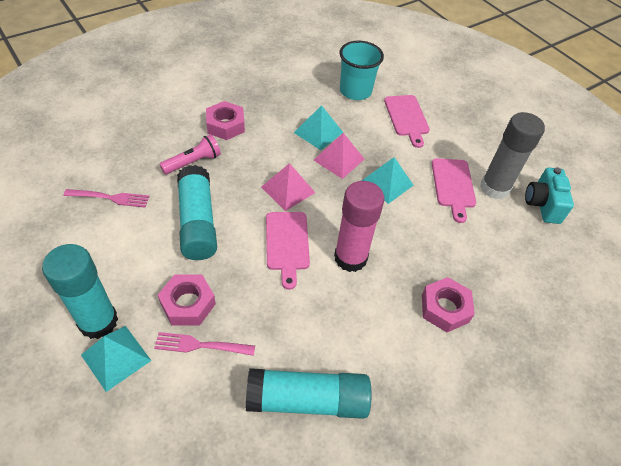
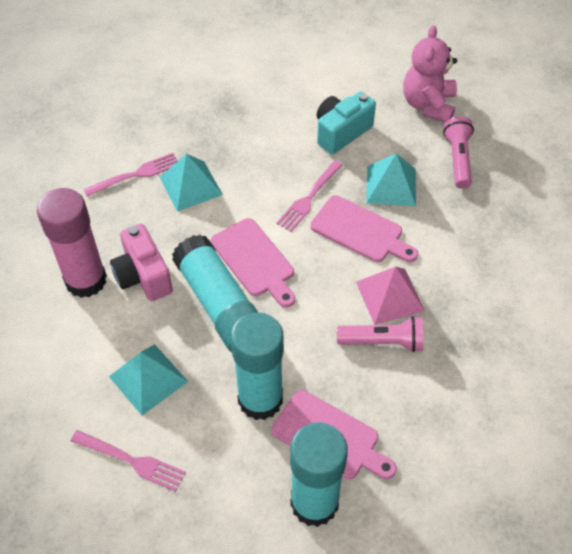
grey glue stick: [480,112,545,199] = 1 -> none = 0
pink camera: none = 0 -> [110,224,173,301] = 1
pink flashlight: [160,134,221,174] = 1 -> [337,316,424,352] [443,116,474,189] = 2
pink fork: [64,189,150,208] [154,332,255,356] = 2 -> [71,430,186,492] [83,153,178,197] [276,160,343,232] = 3
pink nut: [158,274,216,326] [206,101,245,140] [422,277,475,332] = 3 -> none = 0
pink pyramid: [261,163,315,211] [314,133,364,179] = 2 -> [356,267,425,325] = 1
pink teddy bear: none = 0 -> [403,25,457,123] = 1
turquoise cup: [339,41,384,100] = 1 -> none = 0

